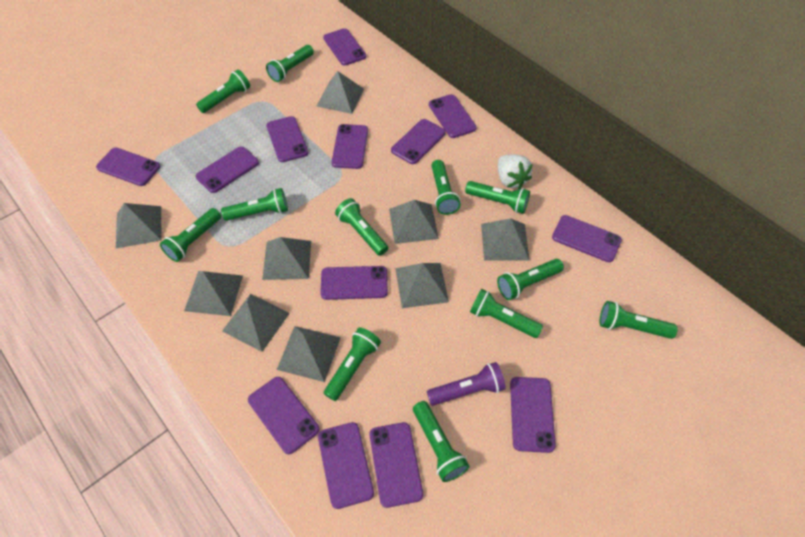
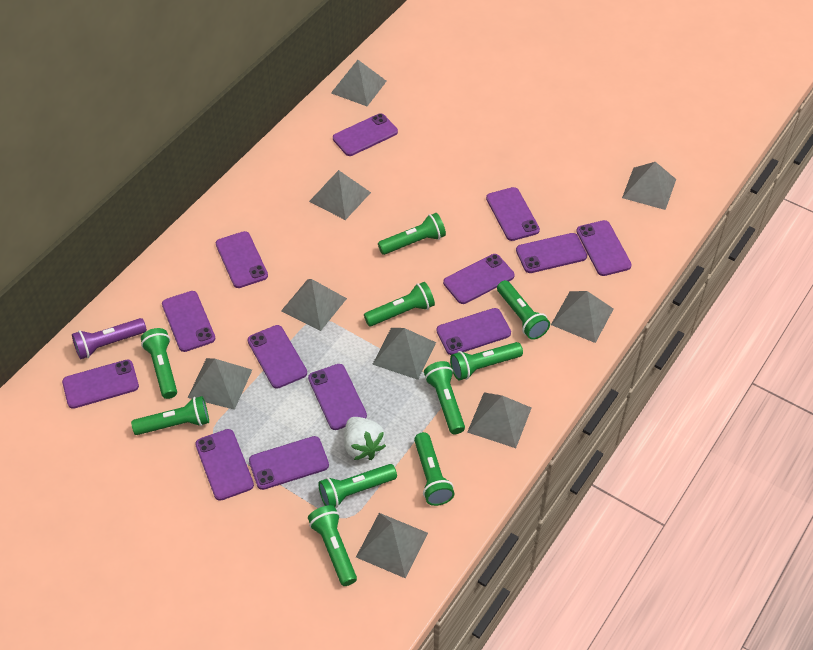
green flashlight: [160,208,221,262] [196,69,250,113] [221,188,288,221] [266,45,314,82] [324,327,381,401] [335,198,388,256] [413,401,470,482] [432,160,461,215] [465,181,530,214] [470,289,543,338] [497,259,564,300] [600,301,678,339] = 12 -> [131,396,209,435] [141,328,177,399] [308,505,357,586] [318,464,397,508] [364,282,435,327] [378,213,446,255] [414,432,454,506] [424,361,465,434] [450,342,523,381] [497,280,550,340] = 10

